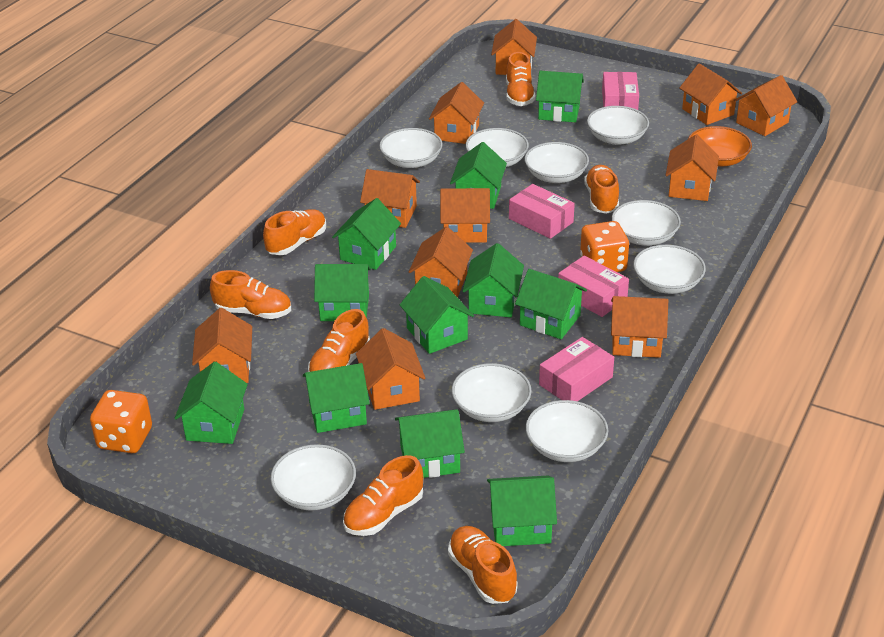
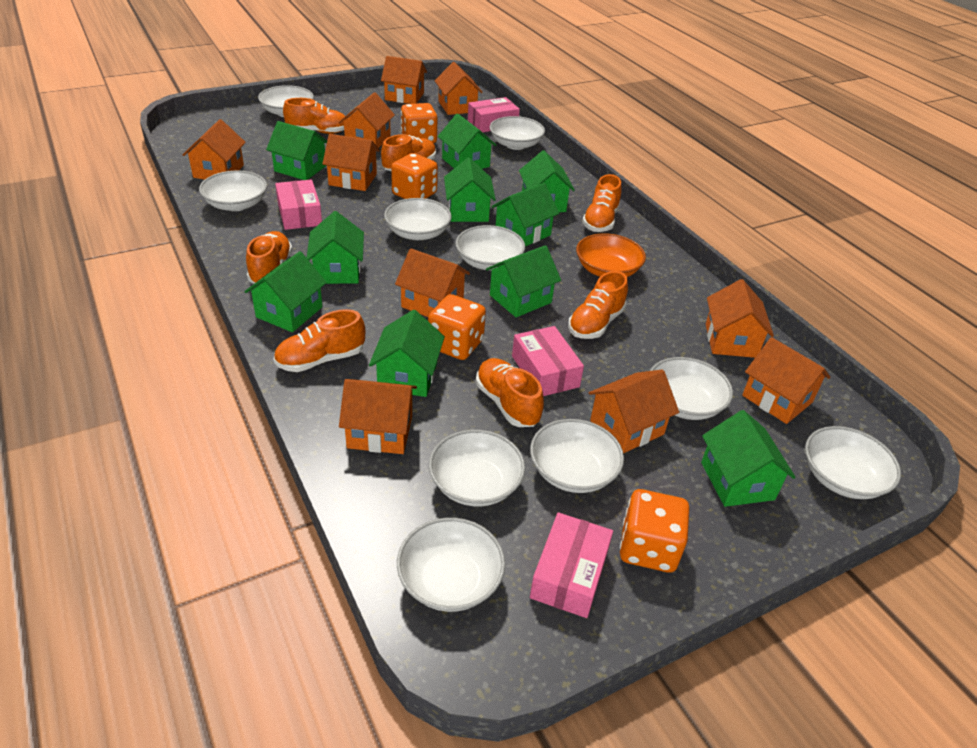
green house: [175,362,248,444] [303,363,370,433] [314,264,371,321] [332,198,401,270] [395,409,465,478] [400,276,474,354] [450,142,507,209] [463,243,524,318] [487,475,557,546] [515,269,587,339] [536,71,584,122] = 11 -> [244,251,327,332] [266,121,327,180] [307,211,364,284] [369,310,445,397] [438,113,496,169] [444,158,496,222] [486,245,561,317] [492,183,559,246] [519,150,575,212] [701,410,796,507] = 10
orange dice: [90,390,152,453] [580,221,629,272] = 2 -> [391,153,438,199] [401,103,438,143] [428,294,486,360] [620,489,689,573] = 4
orange house: [192,308,252,383] [356,328,426,410] [360,169,420,228] [409,227,473,298] [429,82,484,144] [440,188,490,243] [491,19,537,75] [611,296,668,358] [666,135,719,201] [680,63,742,125] [734,75,797,136] = 11 -> [183,119,246,180] [322,134,380,191] [339,92,395,148] [339,379,417,454] [381,56,427,104] [395,248,470,317] [435,62,483,115] [589,369,679,453] [706,279,774,358] [742,337,831,424] = 10
white bowl: [271,444,356,510] [379,128,443,168] [452,363,532,422] [465,128,529,167] [525,142,589,183] [525,400,608,462] [587,106,649,145] [612,200,681,246] [633,245,706,294] = 9 -> [199,171,267,211] [258,85,314,117] [384,198,452,240] [397,518,505,612] [429,430,525,506] [456,225,525,271] [490,116,545,150] [530,419,624,493] [650,357,733,420] [805,426,901,499] = 10

